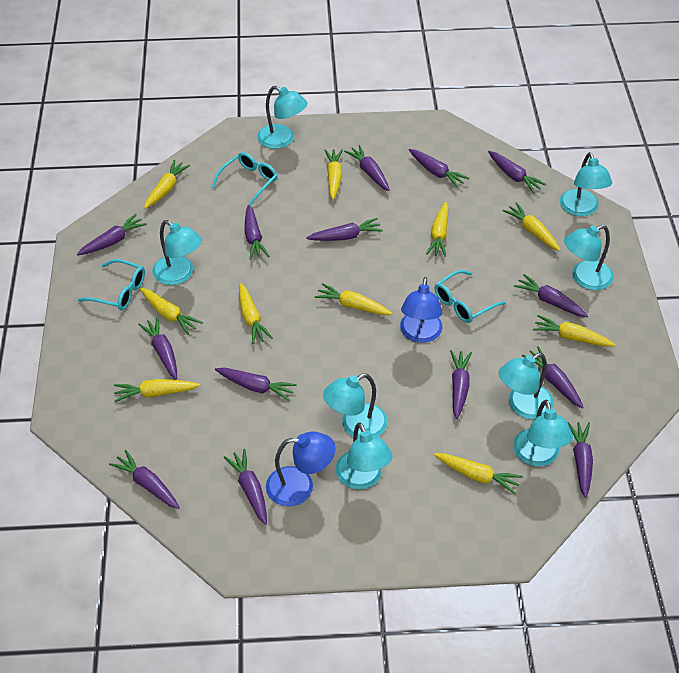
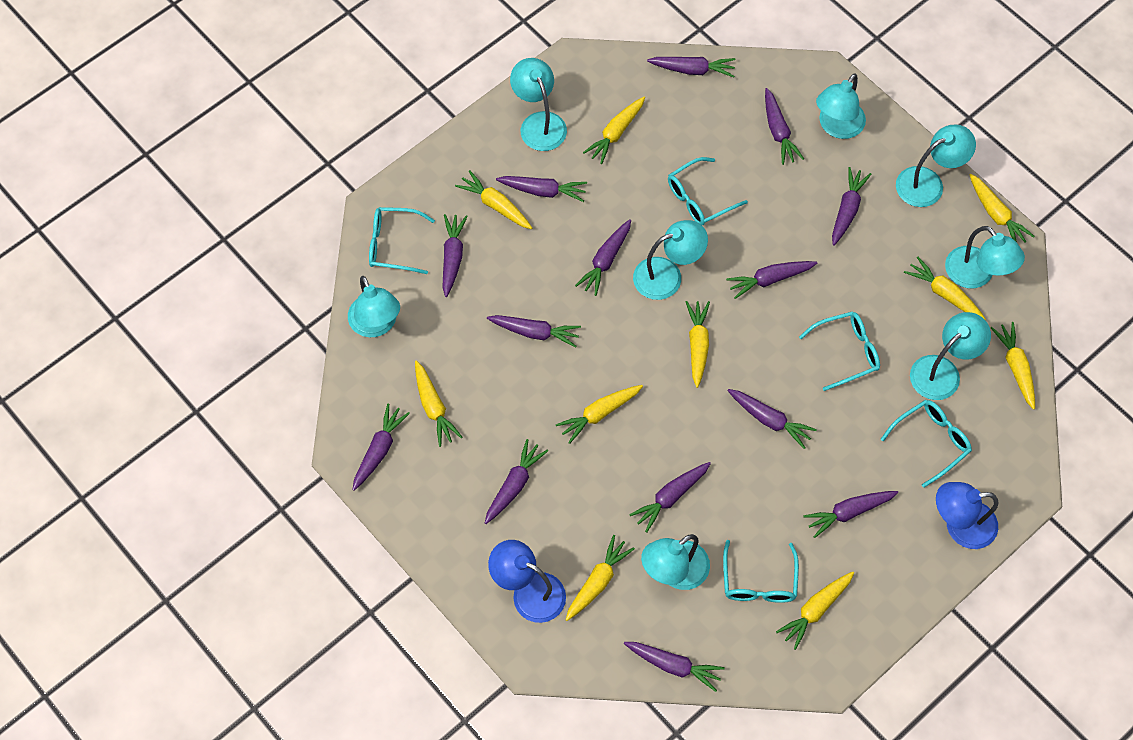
turquoise glasses: [78,259,145,310] [212,152,278,206] [435,270,506,323] = 3 -> [369,207,435,274] [668,157,748,225] [723,540,799,603] [799,311,880,391] [881,400,972,488] = 5

